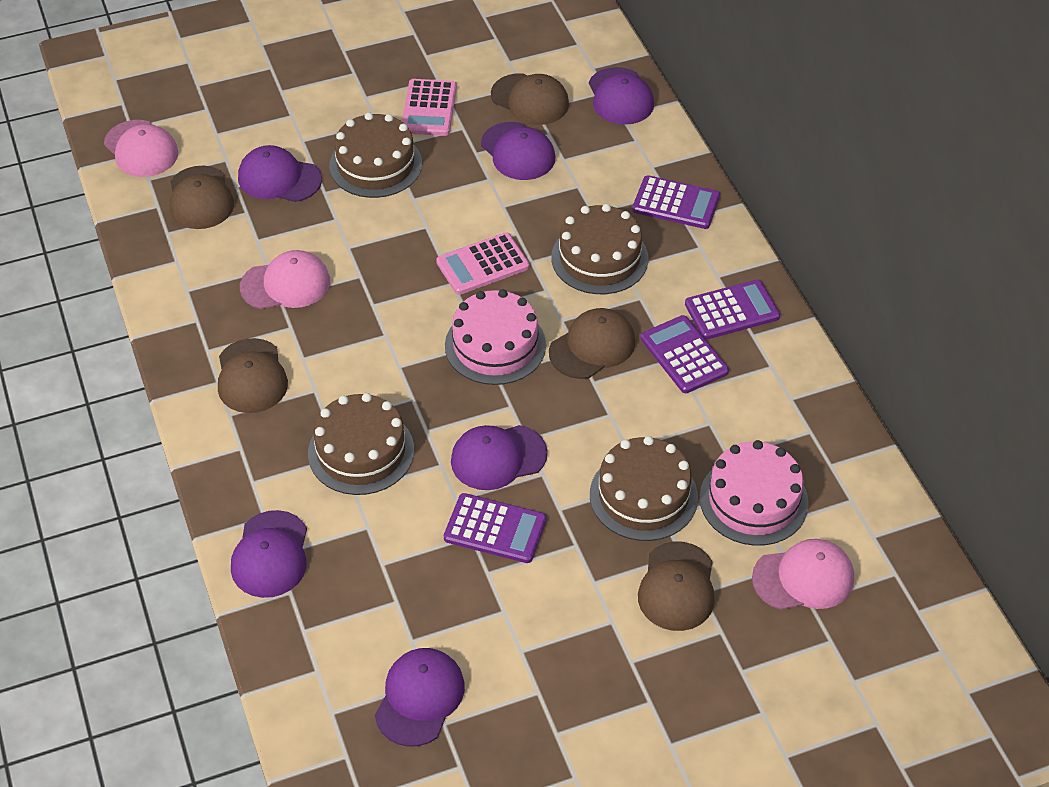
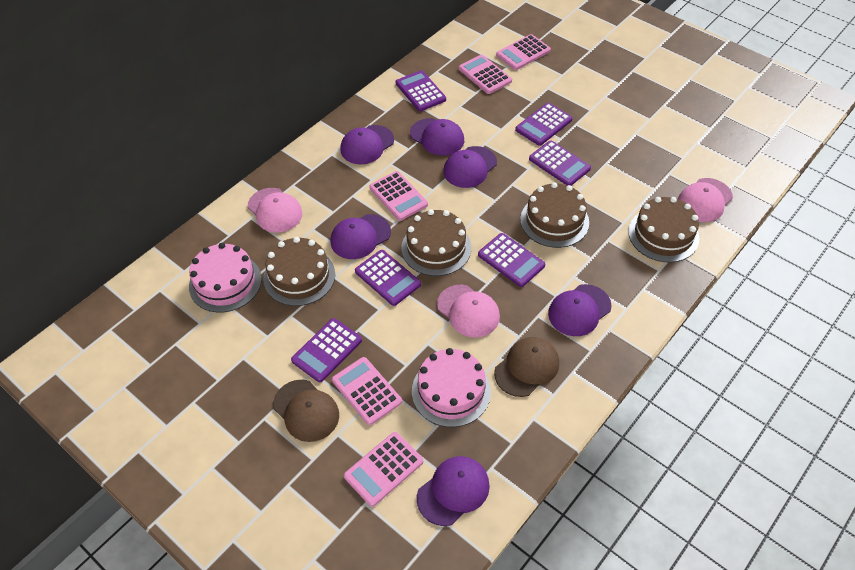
brown cap: [169,166,234,229] [218,338,288,413] [491,73,569,125] [549,308,635,379] [638,542,715,631] = 5 -> [273,380,339,442] [494,337,559,397] = 2
pink calculator: [402,79,457,136] [436,232,530,295] = 2 -> [332,357,402,425] [344,432,423,507] [369,171,428,221] [459,55,512,94] [496,34,551,70] = 5
purple calculator: [444,493,547,563] [632,175,720,229] [641,315,729,393] [685,279,780,339] = 4 -> [291,318,362,382] [355,250,421,306] [395,70,446,111] [478,233,545,287] [515,103,573,146] [529,140,591,186] = 6

